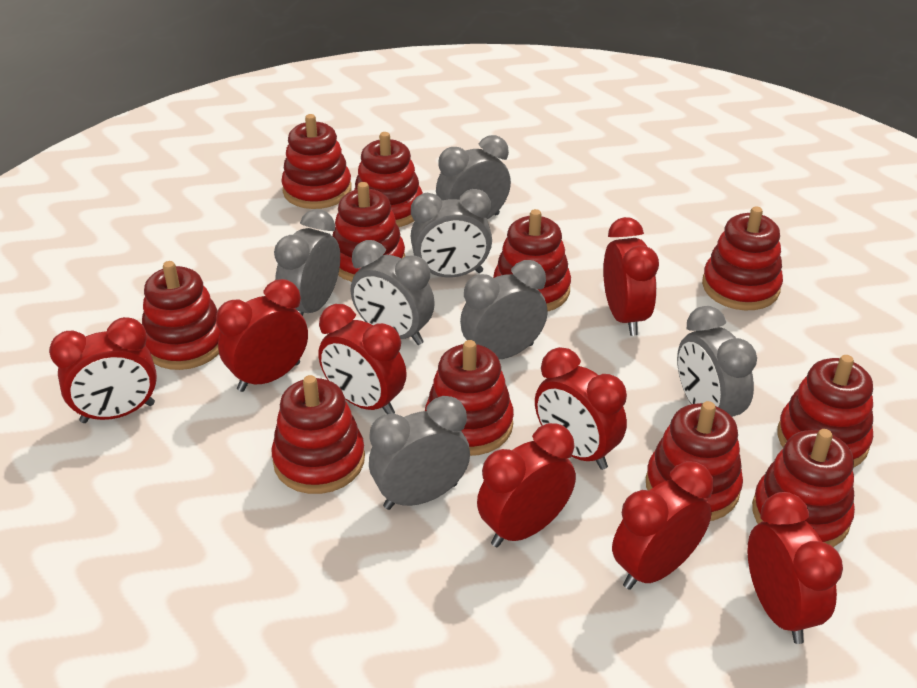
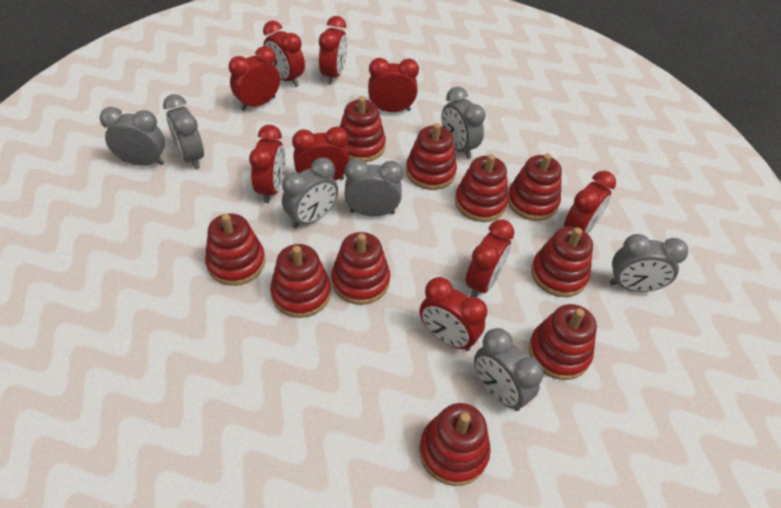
red clock: [49,317,157,423] [216,279,308,392] [318,304,407,414] [477,423,576,547] [535,347,627,470] [603,217,659,336] [612,461,714,590] [748,492,843,644] = 8 -> [229,46,280,111] [249,125,285,203] [263,21,305,87] [292,126,350,181] [319,16,347,85] [368,58,419,112] [420,277,487,351] [465,219,514,297] [564,171,616,234] = 9
red stacking toy: [142,261,221,370] [271,375,365,494] [281,114,352,209] [332,182,405,282] [354,132,423,227] [425,340,514,456] [493,209,571,312] [646,401,743,521] [702,206,783,310] [752,429,855,547] [777,355,873,468] = 11 -> [205,213,265,286] [270,244,331,318] [331,232,390,305] [340,96,386,162] [406,123,457,190] [419,403,491,486] [455,154,508,222] [508,153,562,221] [528,304,597,380] [531,227,593,297] = 10

